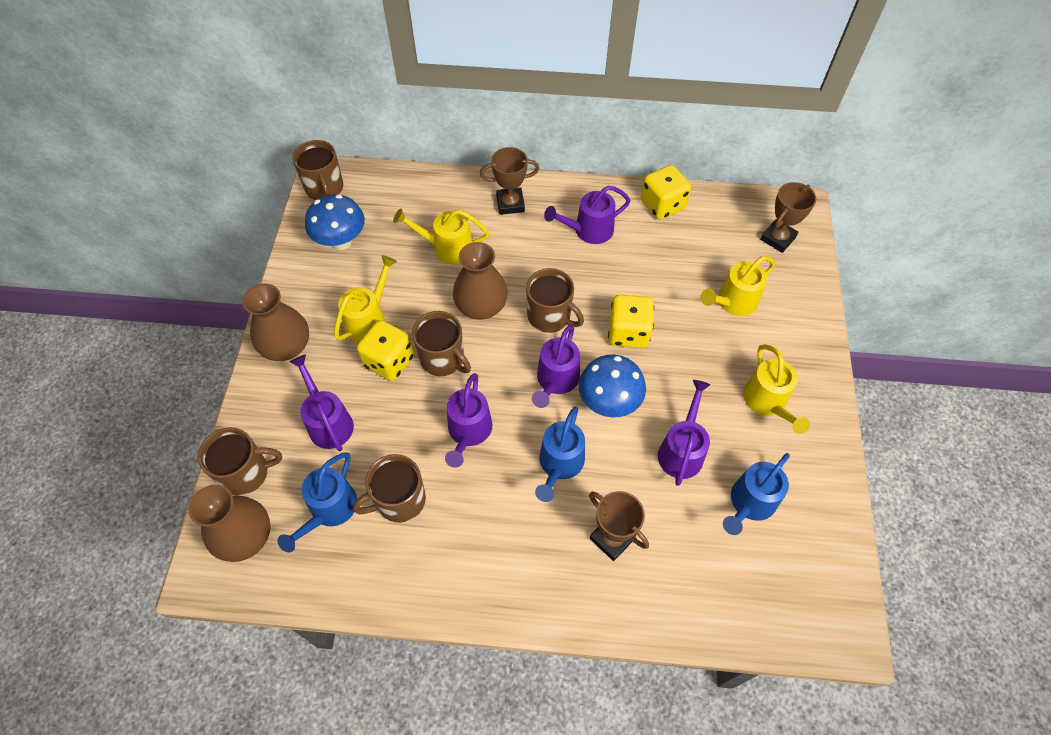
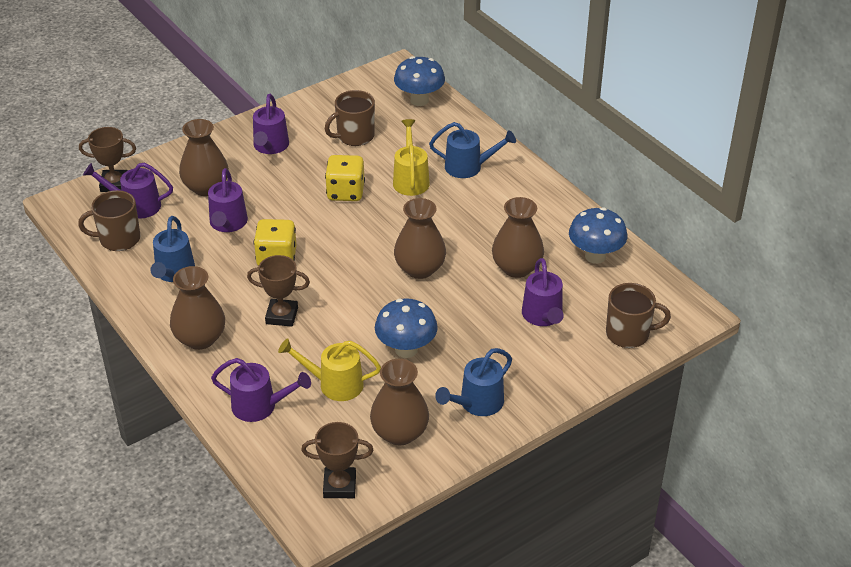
blue mushroom: [305,194,365,250] [579,355,646,417] = 2 -> [375,298,438,358] [394,56,445,106] [569,207,627,264] = 3
brown mug: [198,427,282,495] [292,140,344,200] [353,454,426,523] [412,311,471,376] [526,268,584,333] = 5 -> [78,190,140,251] [325,90,375,146] [606,283,671,348] = 3
brown vase: [189,484,271,562] [242,284,309,361] [453,242,508,320] = 3 -> [170,266,225,350] [179,119,229,196] [370,359,429,446] [394,198,446,279] [492,197,544,278] = 5
yellow dice: [357,320,414,381] [608,295,654,348] [641,165,691,220] = 3 -> [254,219,296,266] [325,155,365,201] = 2
yellow watering can: [334,255,397,342] [393,209,489,264] [700,256,775,316] [743,344,810,434] = 4 -> [278,338,381,401] [393,119,430,196] = 2

